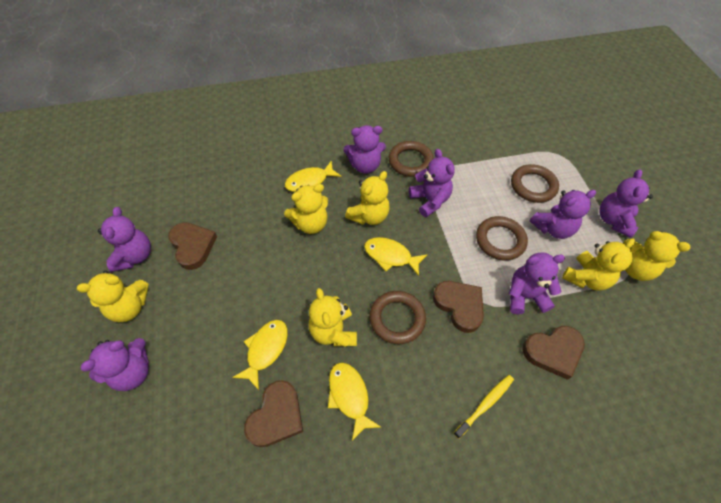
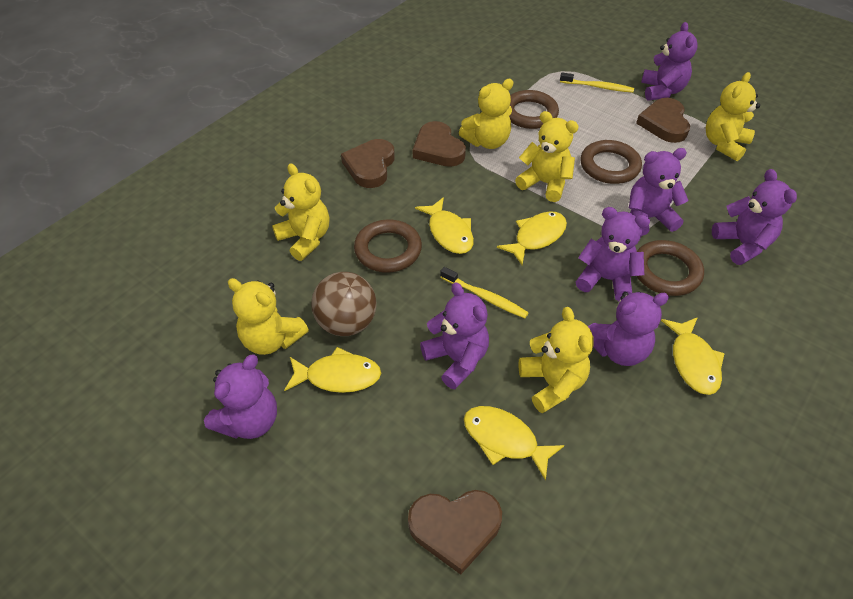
brown ball: none = 0 -> [311,272,377,336] = 1
yellow fish: [232,320,288,390] [285,161,342,192] [328,362,381,441] [364,237,428,276] = 4 -> [284,347,381,393] [415,197,474,254] [464,406,564,481] [497,212,567,265] [661,317,725,395] = 5
yellow toothbrush: [454,375,514,439] = 1 -> [440,267,529,318] [560,72,634,93] = 2

